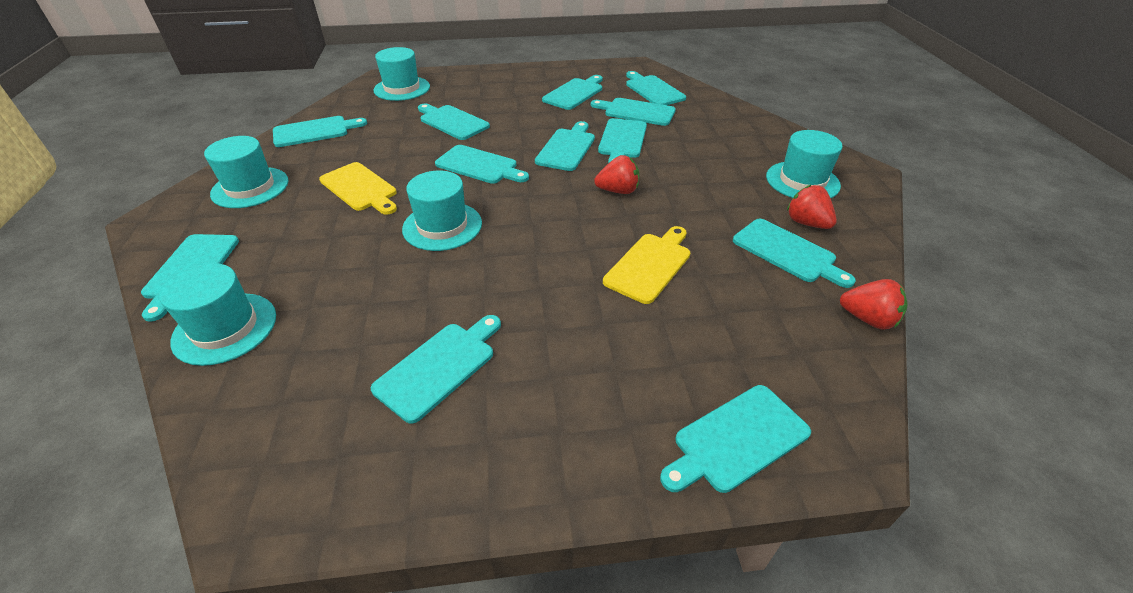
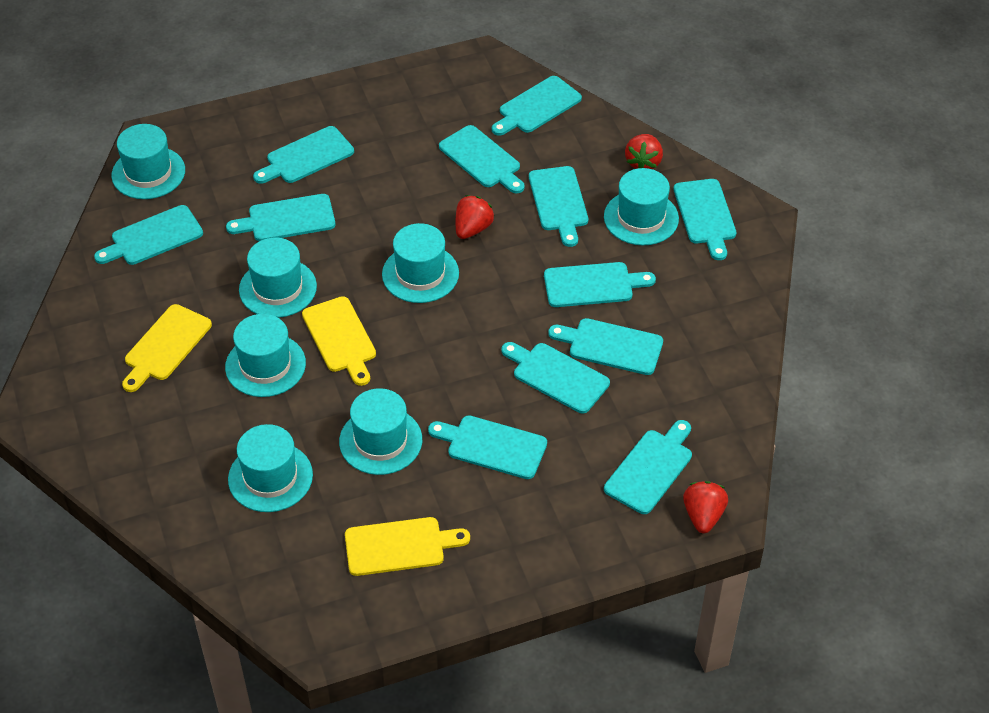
turquoise hat: [160,263,276,366] [204,136,288,208] [373,47,430,101] [402,171,482,251] [766,130,843,198] = 5 -> [111,124,185,199] [225,314,306,397] [228,424,313,512] [239,238,317,318] [339,388,422,475] [382,223,459,303] [604,168,679,245] = 7
yellow cutting board: [319,162,397,215] [603,226,690,304] = 2 -> [122,304,212,392] [302,296,376,386] [345,517,470,576] = 3

